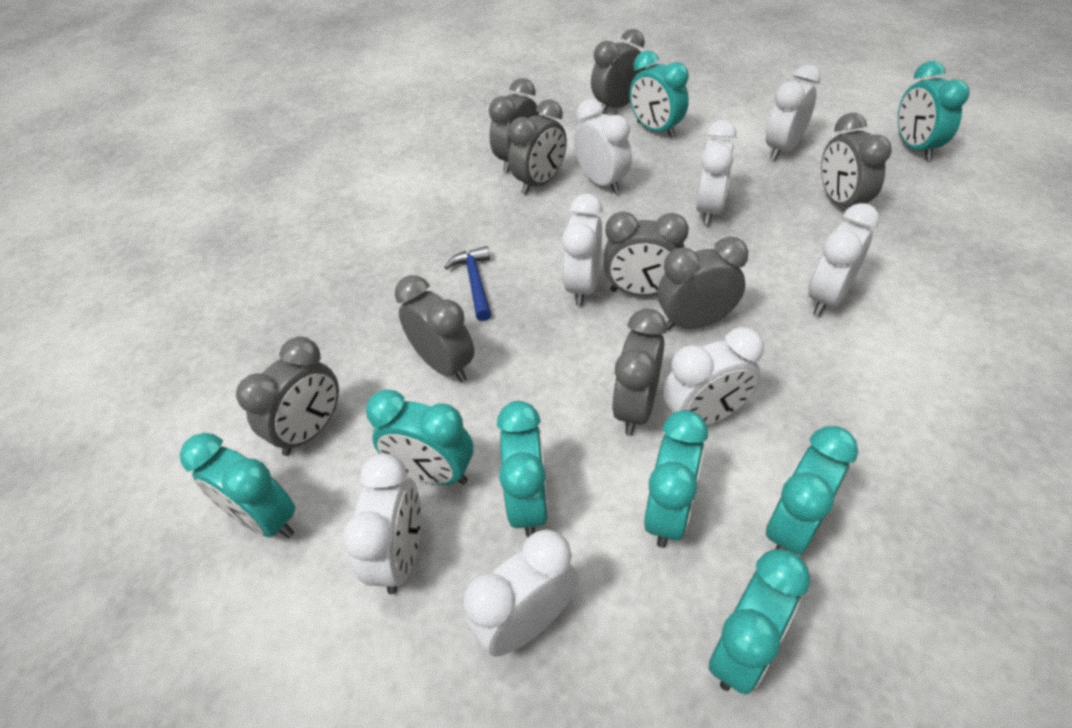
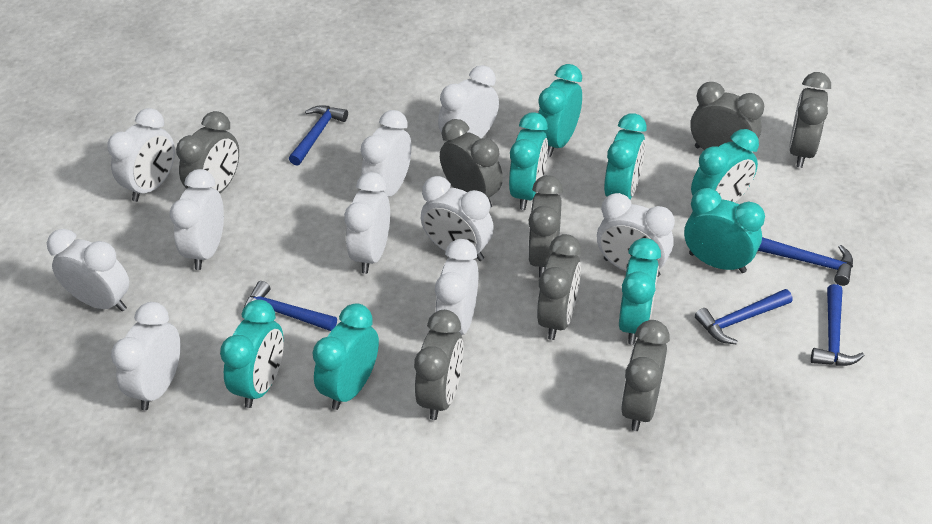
blue hammer: [444,246,491,321] = 1 -> [244,281,337,331] [289,105,348,166] [695,289,792,344] [758,237,853,286] [811,284,864,366] = 5
grey clock: [236,337,339,456] [395,275,475,382] [489,78,539,172] [508,100,567,195] [591,29,646,114] [603,212,689,296] [612,309,667,435] [658,237,748,330] [821,113,892,208] = 9 -> [176,111,239,193] [414,310,463,420] [440,119,503,208] [528,175,563,277] [537,234,581,340] [621,320,670,431] [690,82,764,150] [789,72,831,168] = 8
white clock: [343,453,421,594] [463,529,578,656] [562,194,603,306] [574,99,632,193] [663,327,764,425] [696,120,737,225] [766,64,821,160] [808,203,880,316] = 8 -> [47,229,129,311] [107,108,175,202] [111,302,181,410] [170,169,224,270] [344,172,390,274] [361,110,411,197] [421,176,494,261] [435,239,478,335] [438,65,499,139] [597,193,675,277] = 10

